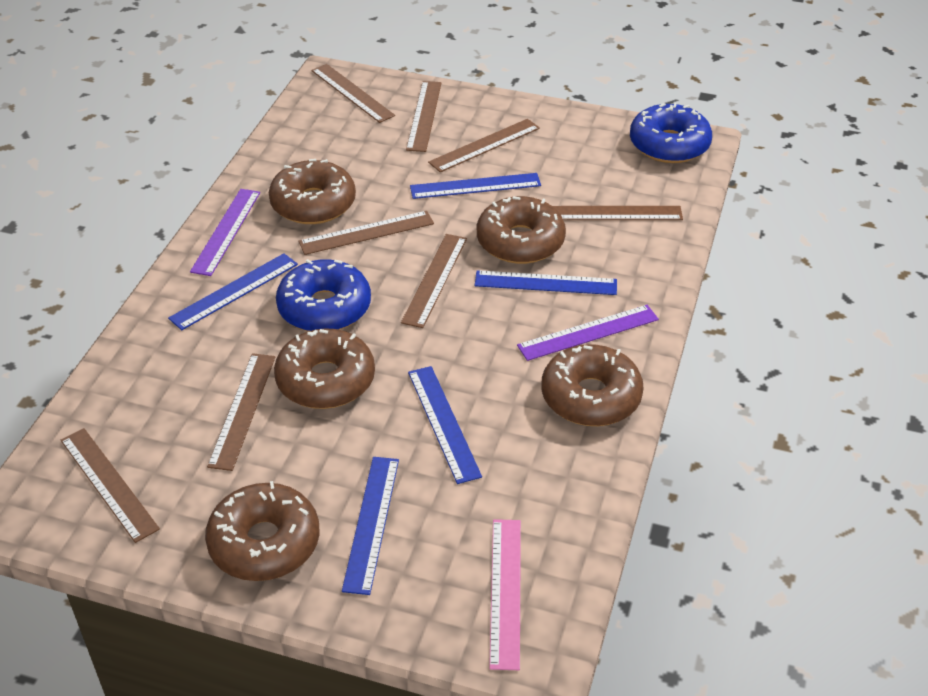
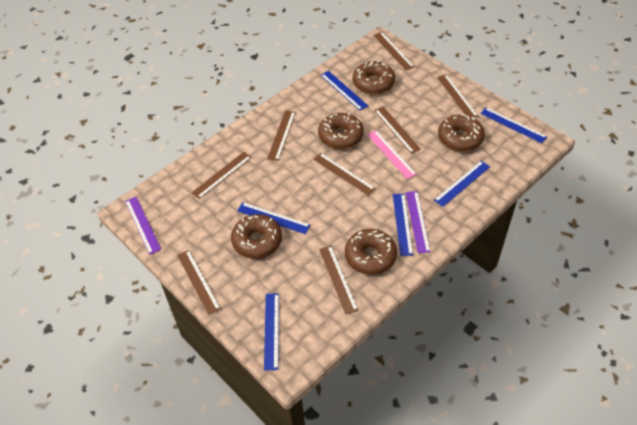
blue donut: [276,259,371,331] [630,103,712,163] = 2 -> none = 0
blue ruler: [168,253,298,330] [342,457,399,595] [408,366,482,484] [410,173,541,199] [475,270,617,295] = 5 -> [237,202,310,234] [264,293,279,371] [321,71,368,111] [393,194,413,256] [434,161,490,207] [480,107,547,143] = 6

